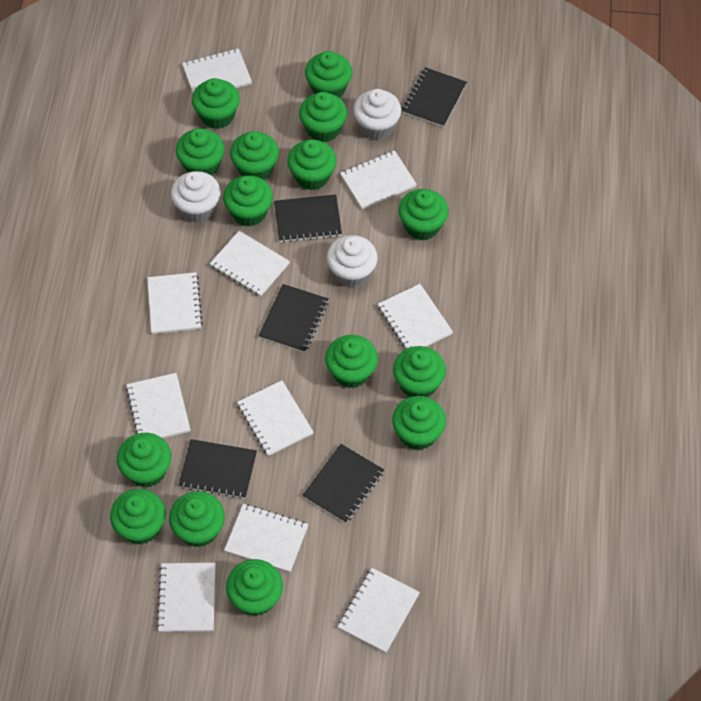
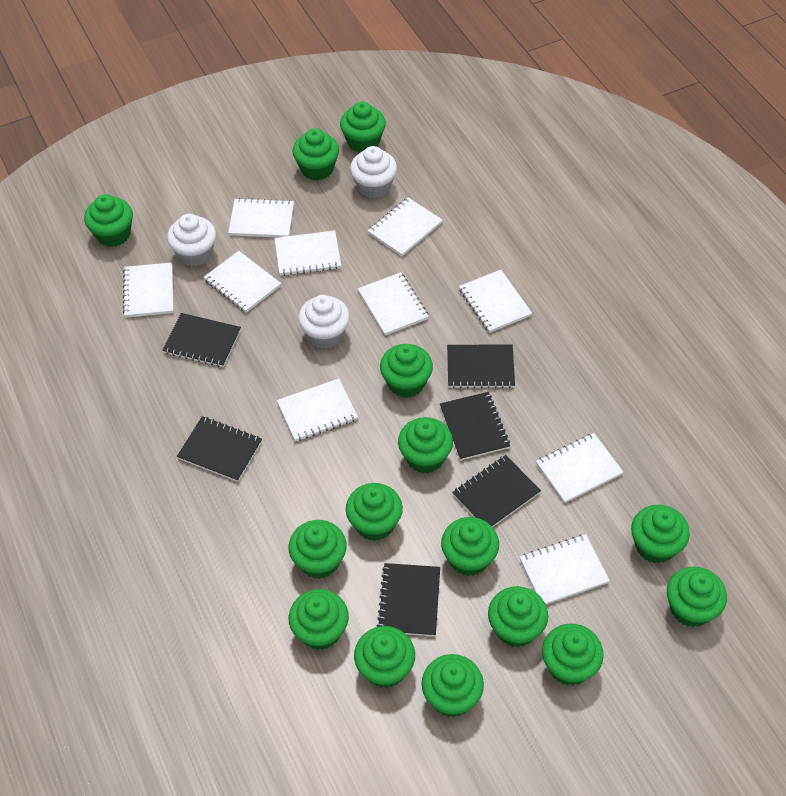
black notebook: [178,439,257,499] [258,284,329,353] [274,194,342,243] [302,444,384,523] [402,67,467,127] = 5 -> [162,313,241,367] [177,416,262,482] [377,563,440,636] [440,392,510,460] [447,345,515,389] [452,455,541,527] = 6

